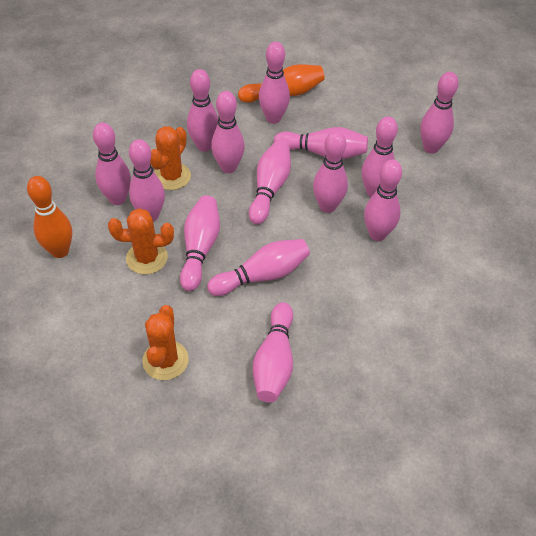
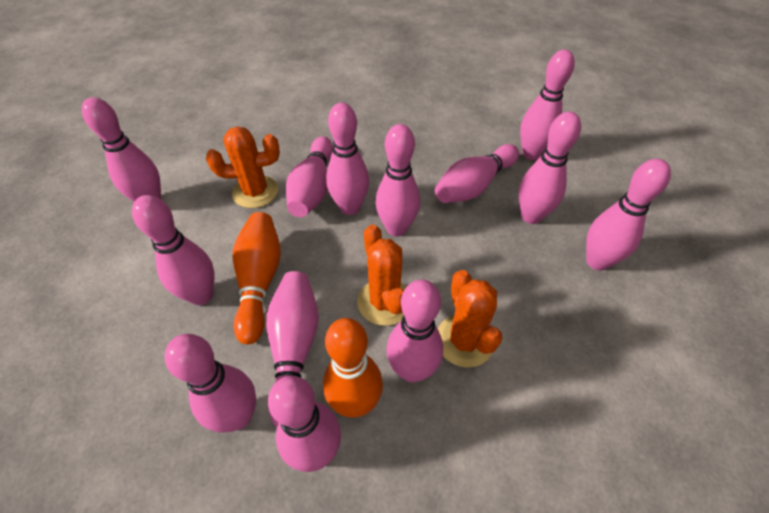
pink bowling pin: [93,123,131,205] [129,139,165,221] [180,196,220,291] [187,69,219,152] [207,239,310,296] [211,91,245,173] [249,140,291,224] [253,302,293,403] [259,42,290,124] [273,127,368,159] [313,131,348,213] [362,116,398,197] [364,160,402,241] [420,72,459,154] = 14 -> [82,97,161,202] [132,195,214,305] [165,334,256,433] [266,271,319,427] [268,376,341,472] [286,136,333,217] [326,103,369,215] [375,124,420,237] [386,279,443,383] [435,144,519,203] [519,111,581,224] [520,50,575,160] [586,159,671,270] = 13

